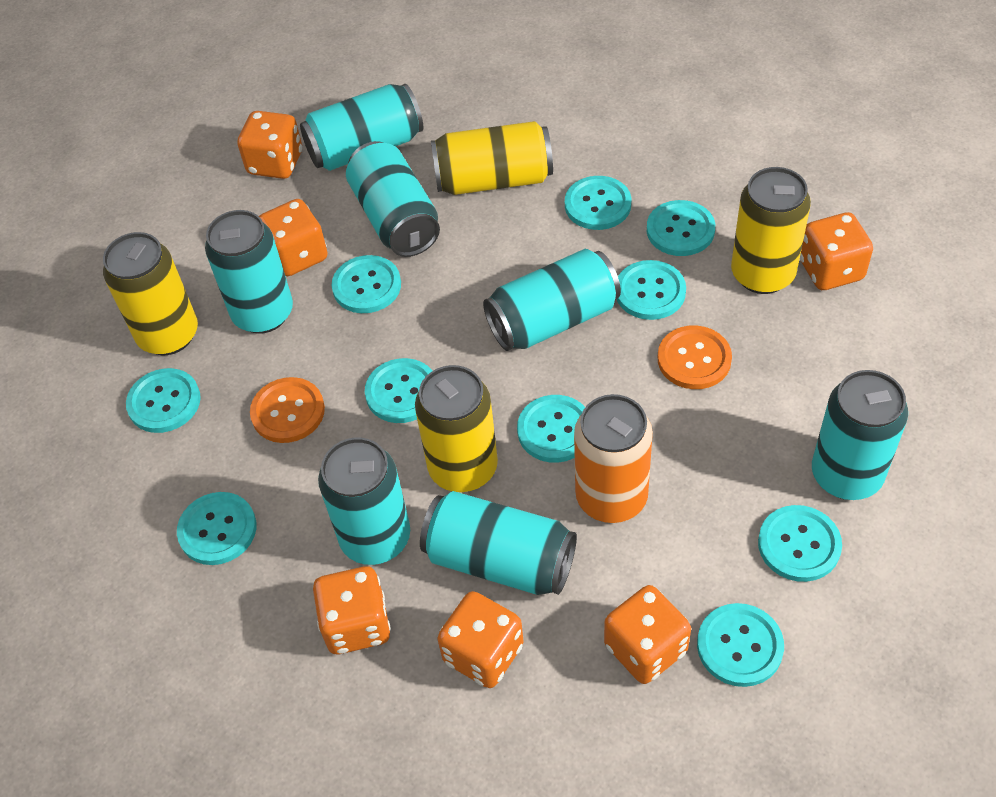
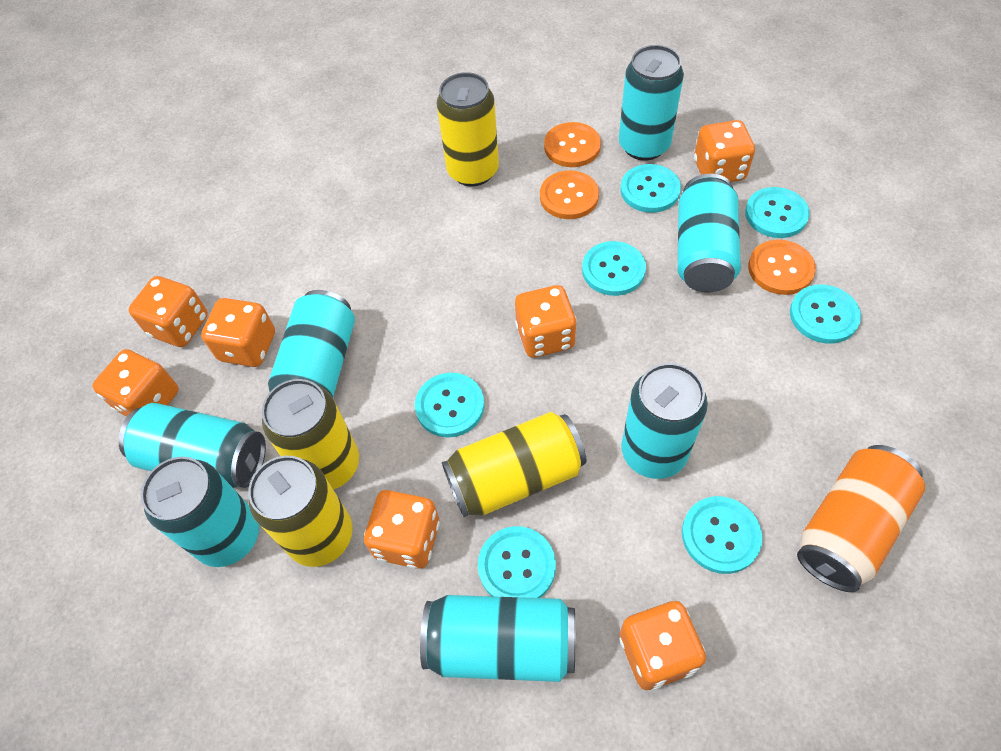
orange button: [250,377,325,443] [658,325,732,389] = 2 -> [540,170,599,219] [544,122,601,167] [748,240,816,295] = 3
orange dice: [237,111,302,179] [259,199,328,276] [313,566,391,654] [437,591,524,688] [604,585,691,684] [800,212,873,290] = 6 -> [92,349,179,417] [129,276,208,347] [201,298,275,367] [364,490,440,569] [515,285,577,358] [619,601,706,690] [694,120,755,182] = 7
turquoise button: [126,368,201,433] [177,492,256,565] [332,255,401,313] [365,358,432,423] [517,395,585,463] [565,176,632,230] [617,260,686,320] [647,200,715,256] [697,603,784,687] [758,505,842,582] = 10 -> [415,373,484,437] [478,526,556,598] [582,241,646,296] [621,164,681,213] [682,496,763,574] [745,187,810,238] [790,285,861,344] = 7

